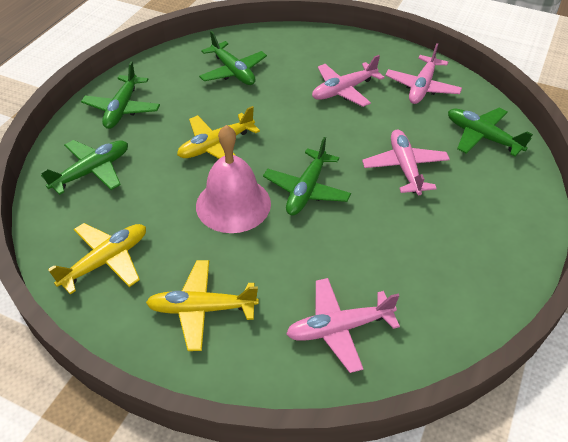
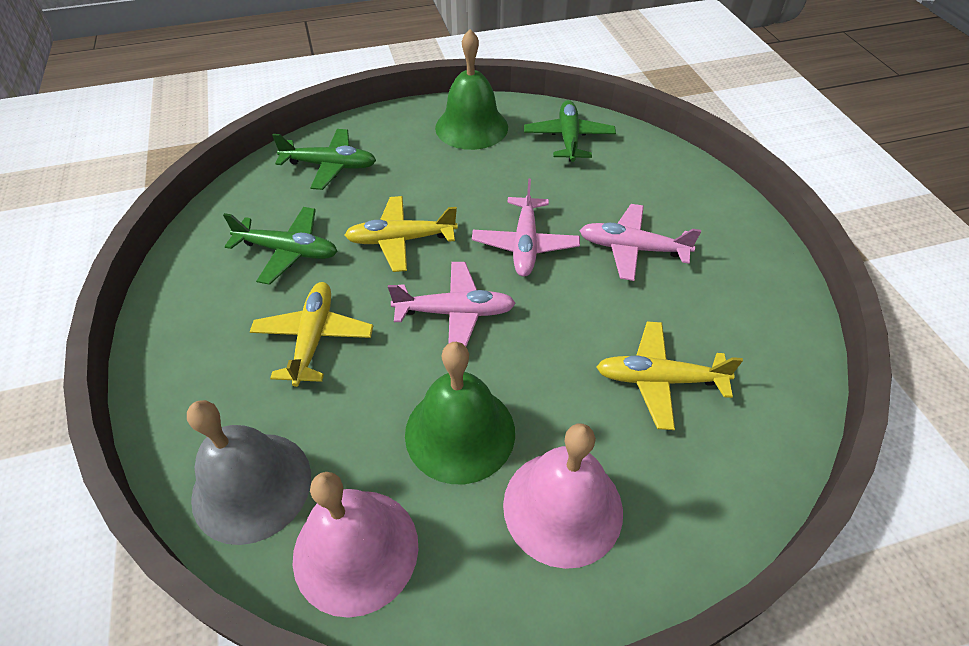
green bell: none = 0 -> [405,342,515,484] [435,29,508,150] = 2
green plane: [41,140,128,195] [81,61,160,129] [199,31,267,85] [263,137,351,215] [448,108,533,156] = 5 -> [223,207,338,285] [272,129,376,190] [524,100,616,162] = 3
grey bell: none = 0 -> [187,400,311,545] = 1
pink bell: [196,125,271,233] = 1 -> [293,472,419,618] [503,423,623,569] = 2
pink plane: [286,278,400,373] [312,55,385,107] [362,130,450,195] [385,43,462,104] = 4 -> [388,262,516,347] [472,179,580,277] [579,204,701,281] = 3

